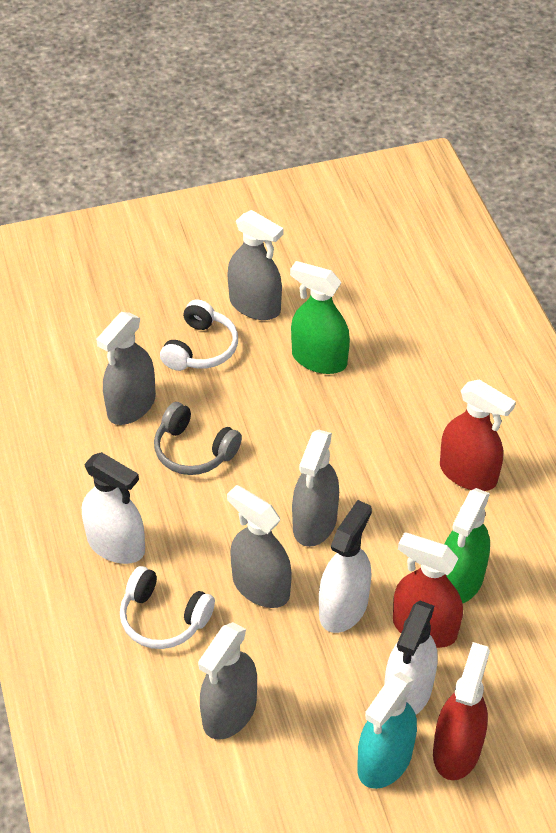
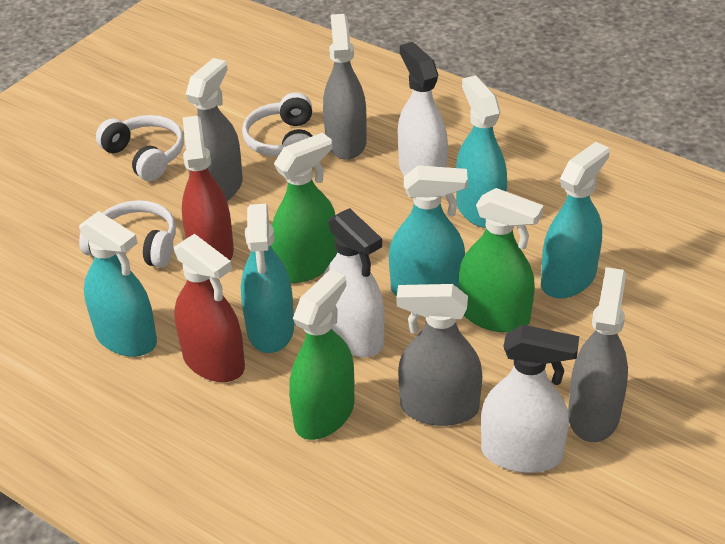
green spray bottle: [290,261,350,374] [445,488,490,603] = 2 -> [271,133,337,283] [289,269,354,440] [459,188,543,332] = 3
grey headphones: [154,402,242,475] = 1 -> none = 0
grey spray bottle: [96,312,156,425] [198,622,257,740] [227,210,283,320] [227,485,292,608] [292,429,339,547] = 5 -> [186,58,243,201] [323,14,367,160] [397,284,482,426] [568,267,628,442] = 4
red spray bottle: [393,532,463,648] [433,642,490,780] [440,379,516,491] = 3 -> [174,234,245,382] [182,116,234,260] = 2
turquoise spray bottle: [357,672,417,789] = 1 -> [79,211,157,357] [241,204,294,353] [389,165,468,296] [456,75,507,228] [541,142,610,298] = 5
white headphones: [120,566,215,649] [160,299,238,371] = 2 -> [79,200,176,268] [96,115,184,181] [242,92,312,157] = 3

